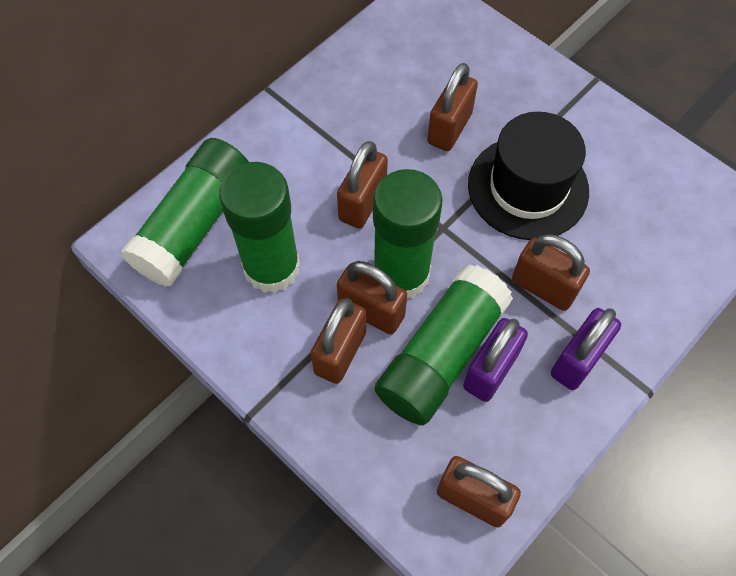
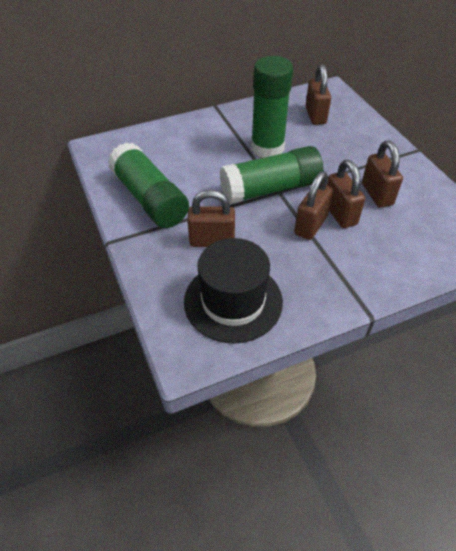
brown padlock: [311,298,366,384] [337,141,388,229] [337,261,407,335] [427,63,478,151] [437,456,521,528] [512,234,590,311] = 6 -> [187,190,235,247] [294,171,333,240] [306,64,331,125] [327,160,365,228] [362,140,403,208] = 5
green glue stick: [121,138,249,287] [219,162,300,293] [373,169,443,298] [375,264,513,425] = 4 -> [108,142,189,228] [220,146,323,204] [251,56,293,158] = 3
purple padlock: [463,318,528,402] [551,308,621,390] = 2 -> none = 0

